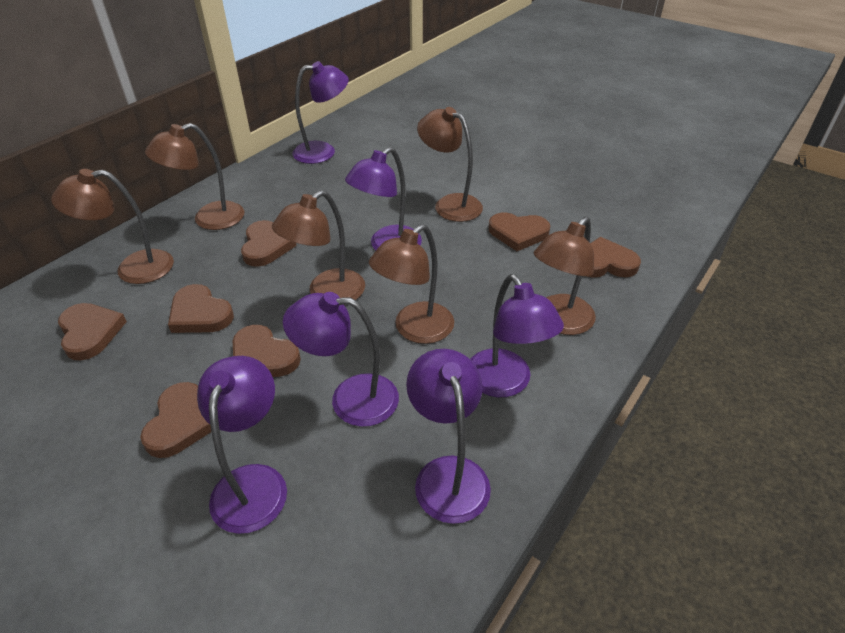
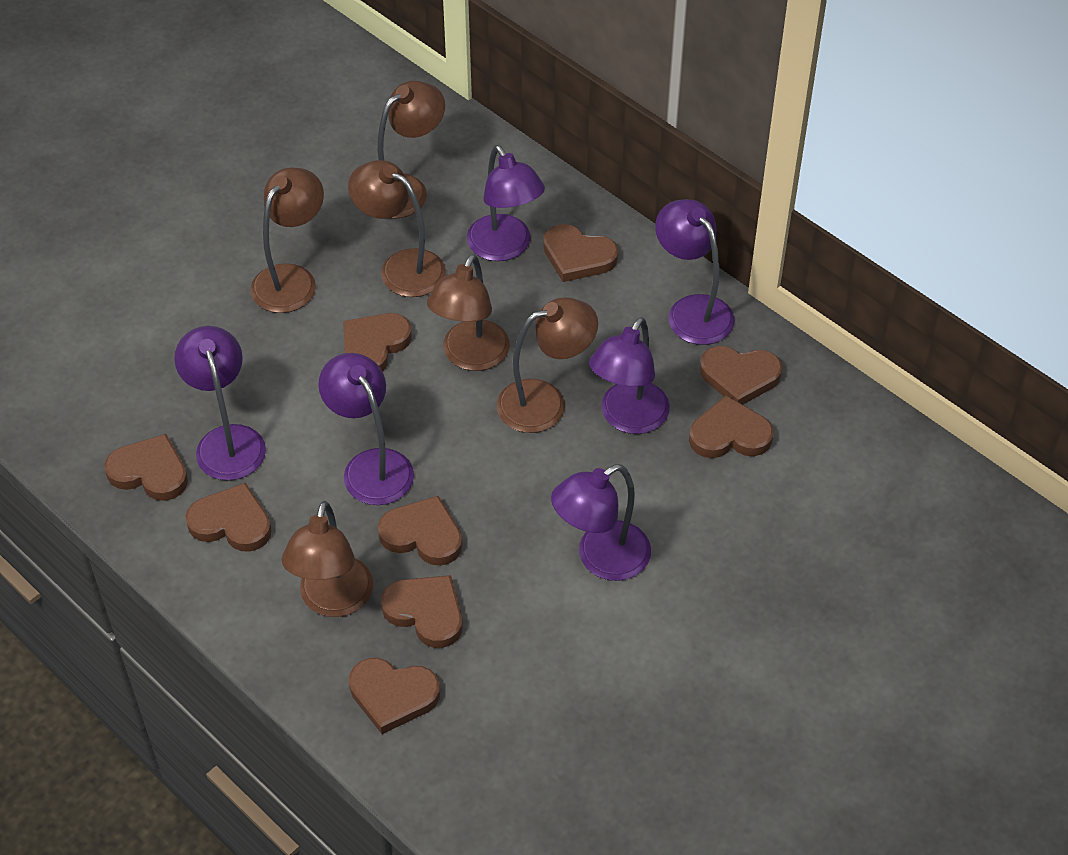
brown heart: [58,303,127,360] [140,382,211,458] [168,284,234,333] [233,325,301,377] [241,220,297,267] [488,212,550,251] [586,237,641,278] = 7 -> [104,434,188,501] [185,483,272,552] [343,313,412,372] [349,658,440,734] [378,496,463,566] [381,575,463,648] [543,224,618,282] [689,395,774,458] [700,346,782,405] = 9

